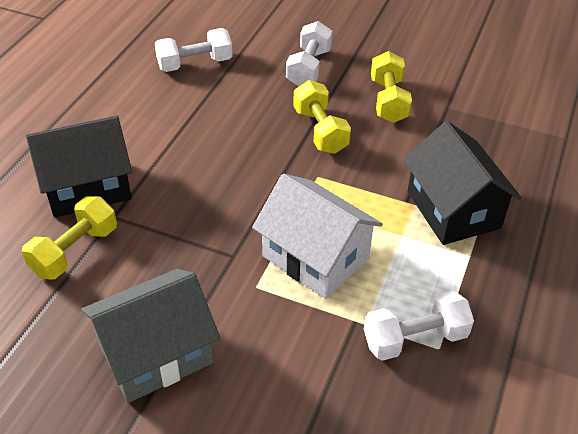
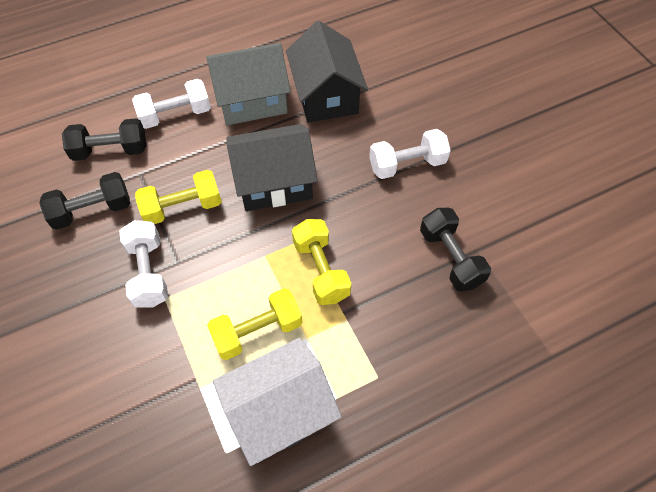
black dumbbell: none = 0 -> [39,172,130,230] [62,118,146,161] [420,208,491,292] = 3

